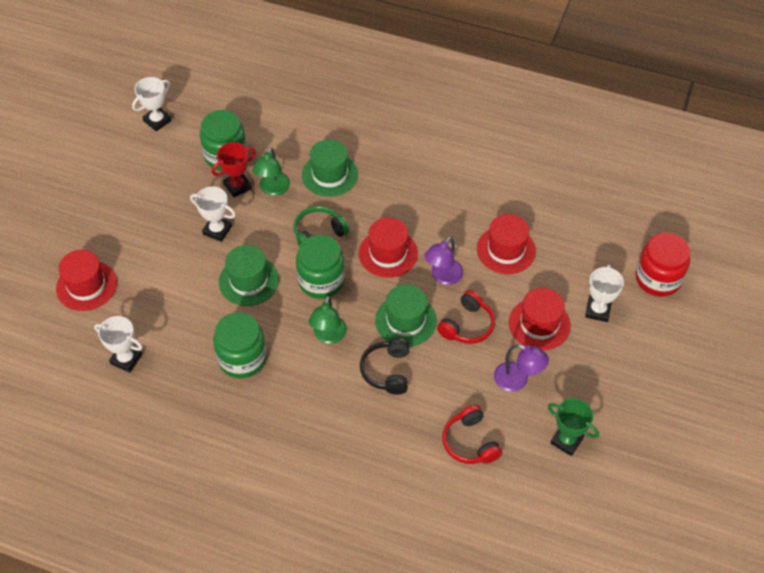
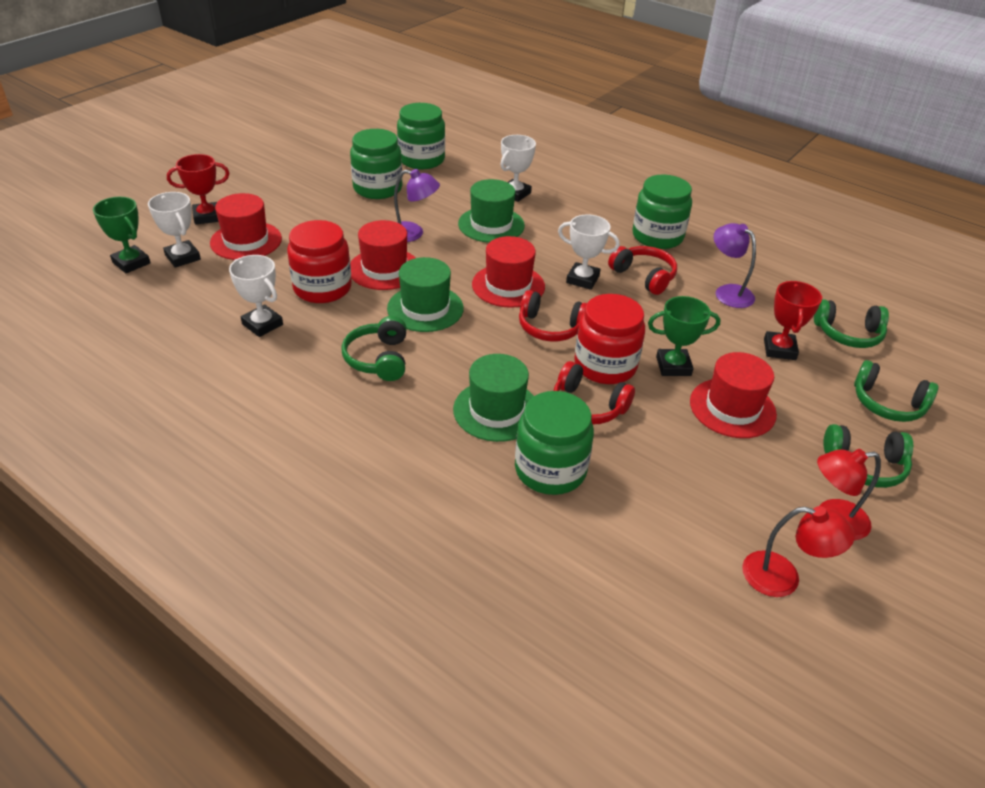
black headphones: [360,338,410,395] = 1 -> none = 0
green headphones: [293,206,349,246] = 1 -> [341,316,407,381] [814,299,889,348] [823,424,913,488] [854,360,938,422] = 4
green jar: [200,110,247,171] [213,312,267,378] [296,235,345,299] = 3 -> [350,129,402,199] [397,103,445,169] [515,391,594,495] [632,174,692,249] = 4
green lamp: [253,147,290,196] [309,296,347,344] = 2 -> none = 0
green trophy: [547,398,599,456] = 1 -> [93,197,151,273] [648,296,721,376] = 2
red headphones: [437,290,495,344] [442,405,502,464] = 2 -> [519,290,587,341] [554,361,635,424] [608,246,677,295] = 3
red jar: [636,233,690,297] = 1 -> [287,220,352,303] [574,294,645,384] = 2
red lamp: none = 0 -> [742,506,855,597] [817,449,881,540] = 2
red trophy: [212,142,256,198] = 1 -> [167,154,229,225] [764,281,822,360] = 2

